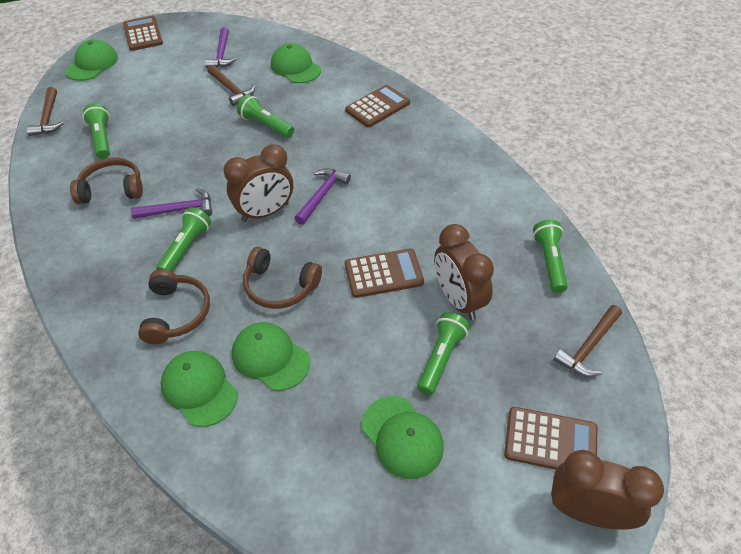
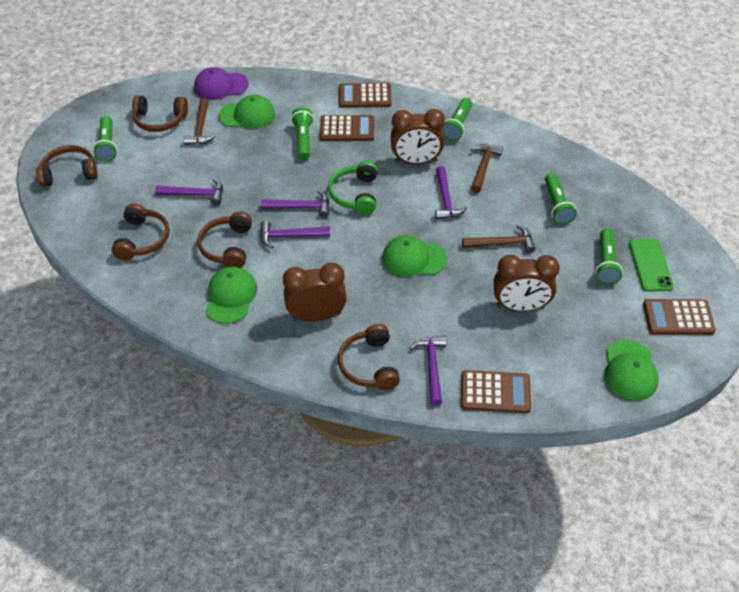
brown headphones: [70,158,143,204] [138,269,210,344] [243,247,322,309] = 3 -> [36,145,98,187] [112,204,170,260] [132,96,188,132] [197,212,252,268] [338,324,400,390] = 5
green cap: [65,40,118,81] [161,351,238,427] [232,322,310,391] [271,43,321,83] [362,396,444,479] = 5 -> [206,267,257,324] [219,95,275,129] [382,235,447,277] [604,340,659,401] = 4
green headphones: none = 0 -> [328,161,377,215] = 1
green phone: none = 0 -> [629,239,674,292] = 1
purple cap: none = 0 -> [194,67,249,100] = 1
purple hammer: [131,188,212,219] [205,27,237,68] [294,168,351,225] = 3 -> [155,179,223,205] [260,221,330,249] [261,191,329,218] [410,336,447,406] [435,166,467,220] = 5

